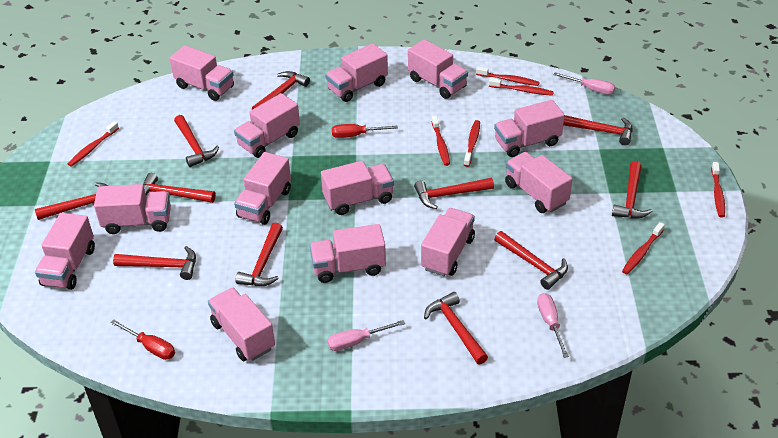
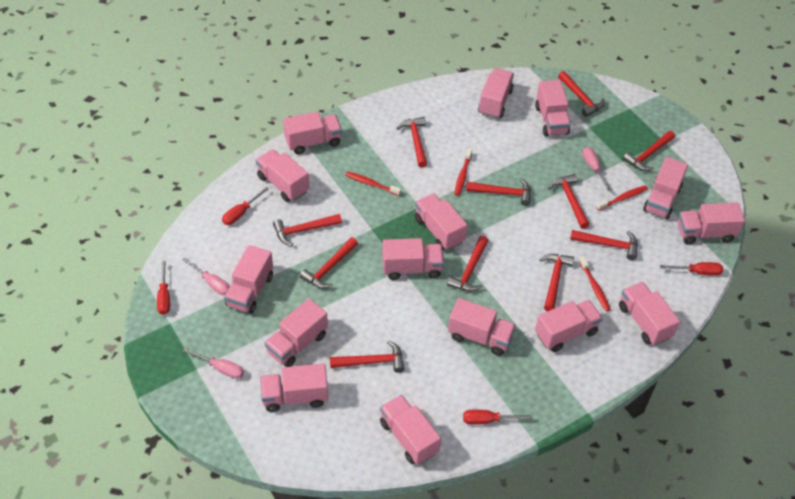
pink truck: [35,213,95,290] [94,184,171,234] [169,45,234,101] [208,287,275,361] [234,93,300,158] [234,152,291,225] [310,224,386,283] [321,161,394,215] [325,43,388,102] [408,39,468,99] [421,208,475,276] [494,100,565,157] [505,152,573,213] = 13 -> [224,245,273,314] [256,149,309,202] [260,363,328,412] [264,299,328,367] [283,111,342,155] [380,395,441,465] [382,238,444,280] [415,193,467,250] [448,298,516,356] [478,68,514,118] [535,80,571,136] [535,300,602,352] [619,282,680,345] [643,157,688,219] [678,203,745,245] = 15
red screwdriver: [111,320,175,360] [332,124,398,138] = 2 -> [157,261,170,315] [222,187,269,225] [463,410,533,425] [660,262,723,276] = 4
red toothbrush: [68,121,119,166] [432,116,450,166] [464,120,480,167] [476,66,540,86] [489,78,554,96] [622,222,665,274] [711,162,725,218] = 7 -> [345,172,401,196] [455,148,472,196] [579,256,611,311] [596,185,648,211] = 4

